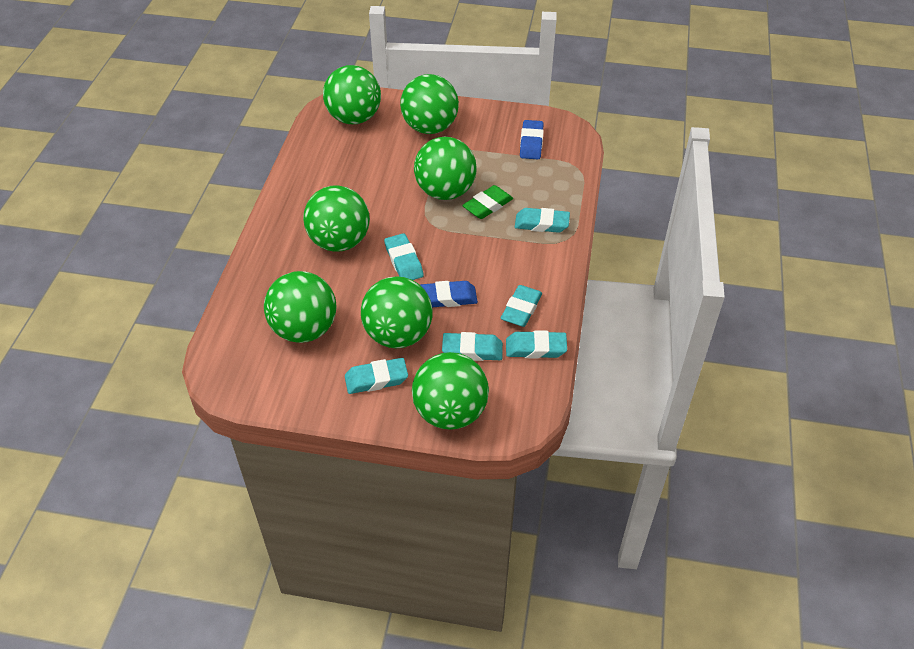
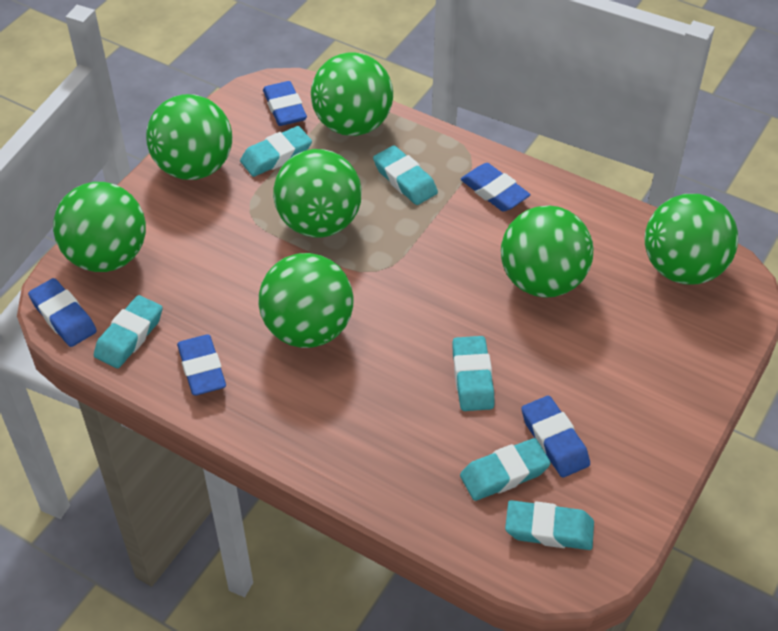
blue eraser: [420,281,478,307] [520,120,544,159] = 2 -> [28,278,97,347] [177,334,226,395] [263,81,307,126] [461,163,530,211] [521,396,590,478] = 5
green eraser: [462,185,513,219] = 1 -> none = 0

